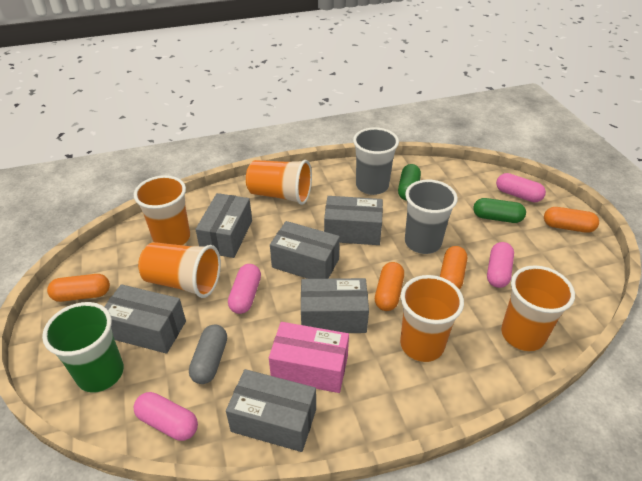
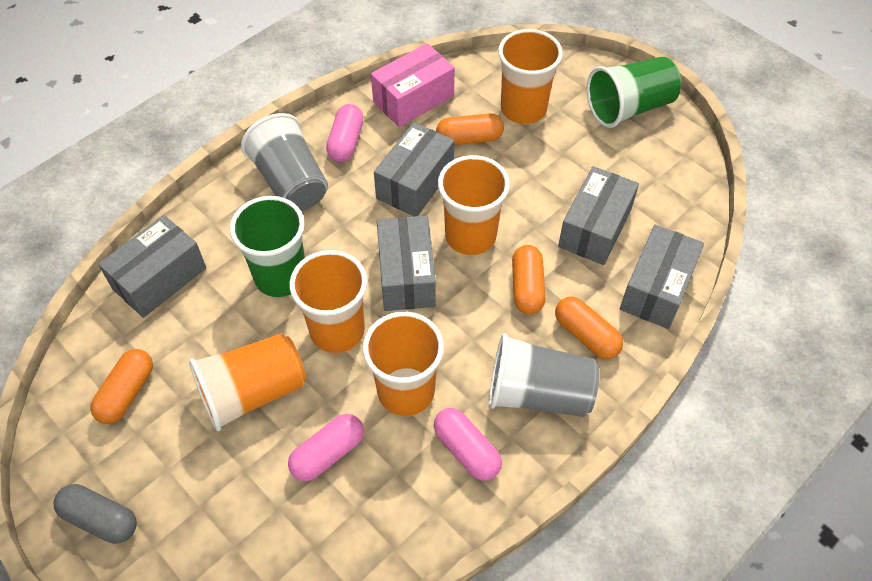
green capsule: [398,164,421,201] [473,198,526,223] = 2 -> none = 0
green cup: [42,302,124,393] = 1 -> [230,196,305,297] [587,57,681,128] = 2
grey box: [104,284,186,354] [195,193,252,258] [226,369,316,452] [270,221,340,279] [301,278,369,333] [324,196,383,245] = 6 -> [98,215,206,318] [374,122,454,216] [377,215,436,311] [558,166,639,265] [620,225,704,329] = 5
pink capsule: [134,392,198,441] [228,264,261,314] [487,242,514,288] [496,173,546,202] = 4 -> [288,414,364,481] [326,104,364,162] [434,408,502,481] = 3

